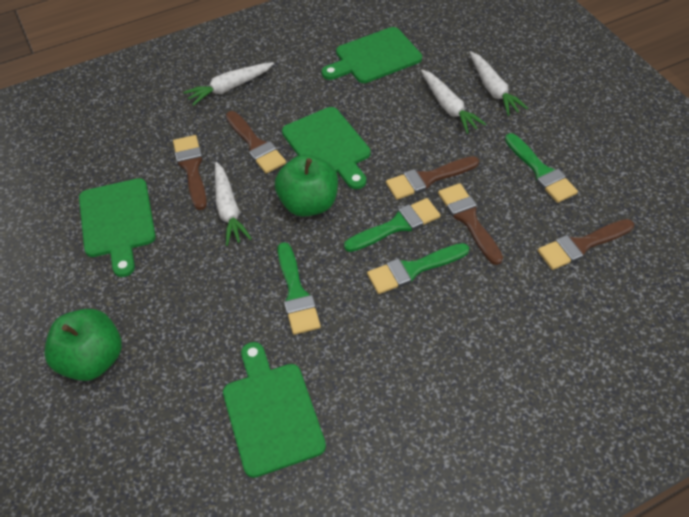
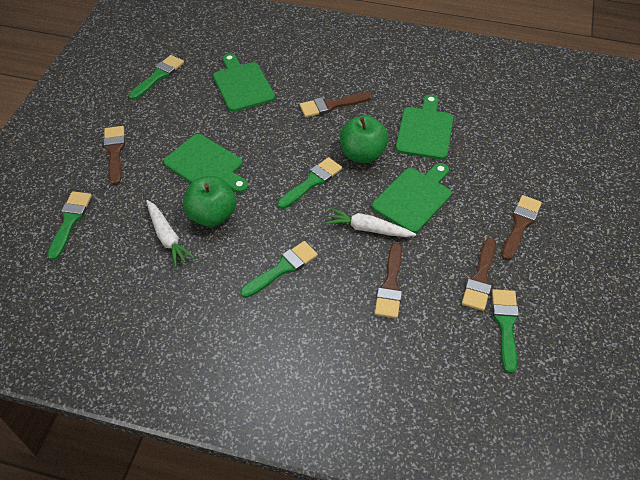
green brush: [278,242,321,335] [344,198,441,252] [367,243,469,294] [505,133,578,203] = 4 -> [48,191,92,260] [129,55,184,100] [240,241,318,298] [278,157,342,209] [492,289,519,374] = 5
white carrot: [184,62,274,106] [215,162,252,246] [421,69,486,134] [470,51,528,116] = 4 -> [146,200,195,268] [325,208,416,237] = 2

